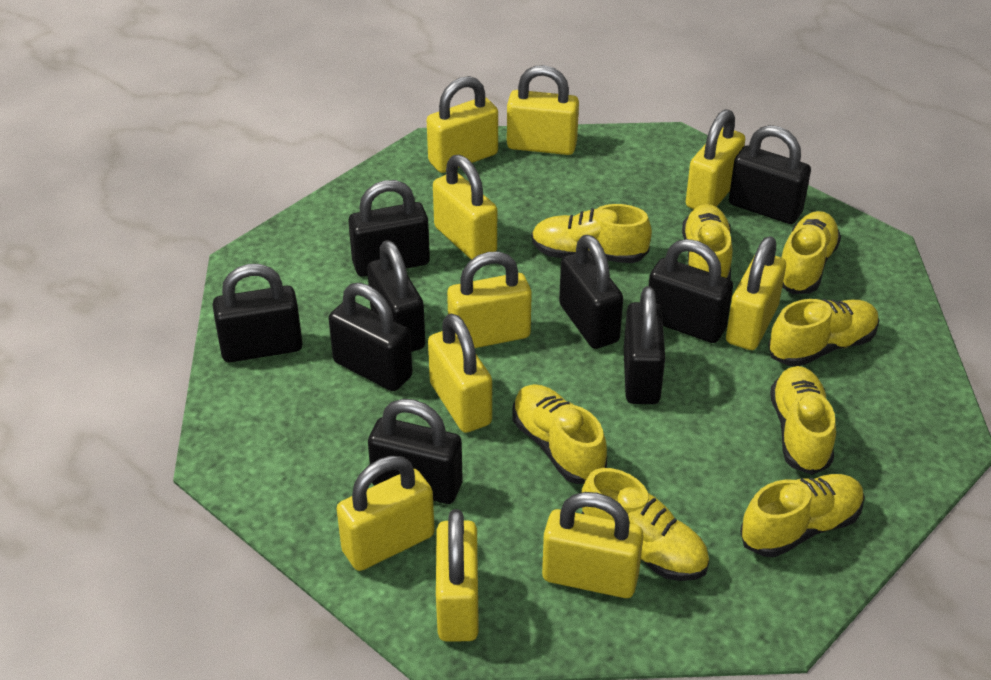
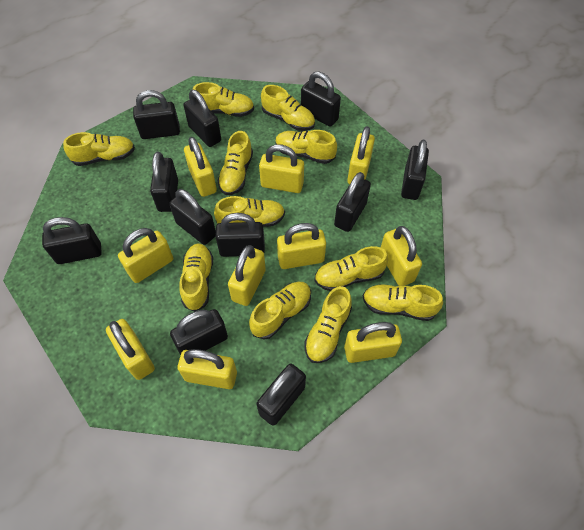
black padlock: [213,264,303,362] [329,283,413,391] [348,180,430,277] [367,240,425,352] [368,399,463,504] [559,235,623,349] [624,286,665,404] [649,239,733,343] [729,125,811,224] = 9 -> [42,217,102,264] [133,90,180,139] [150,152,178,212] [169,189,216,245] [170,309,228,355] [183,90,221,147] [215,213,265,257] [257,364,306,426] [301,71,341,127] [334,172,371,232] [401,140,429,200] = 11
yellow shoe: [512,384,607,484] [531,204,652,263] [581,468,709,581] [682,204,732,280] [740,474,865,557] [768,299,879,366] [770,366,836,475] [781,211,841,294] = 8 -> [63,132,135,166] [179,243,213,312] [193,82,254,117] [214,196,285,227] [217,131,253,195] [249,282,311,339] [261,85,315,131] [275,130,337,164] [304,286,352,363] [314,246,388,291] [363,284,443,321] = 11

